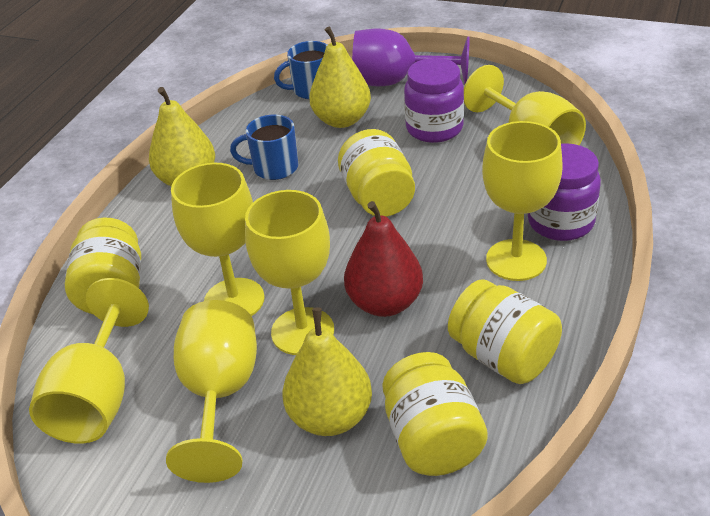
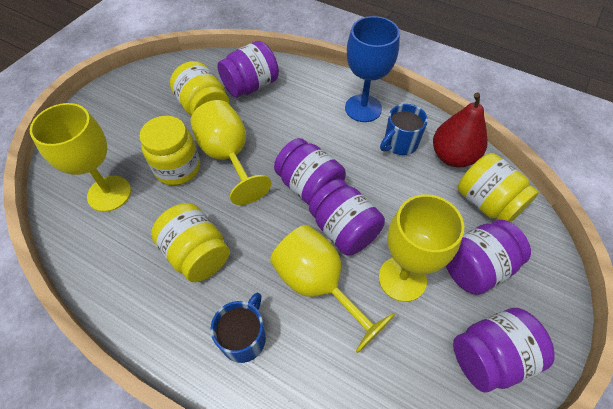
blue goblet: none = 0 -> [345,16,400,122] = 1
purple goblet: [352,29,470,86] = 1 -> none = 0
purple jar: [404,58,464,143] [528,143,601,241] = 2 -> [217,41,279,97] [274,138,346,205] [309,179,385,255] [446,220,531,295] [453,308,554,393] = 5
yellow goblet: [29,278,149,444] [166,300,257,483] [171,162,264,316] [245,190,334,355] [464,65,586,145] [482,121,563,281] = 6 -> [30,103,131,212] [191,100,272,205] [270,225,395,353] [379,194,464,302] = 4
yellow pear: [149,87,215,186] [282,307,372,436] [309,26,371,128] = 3 -> none = 0

